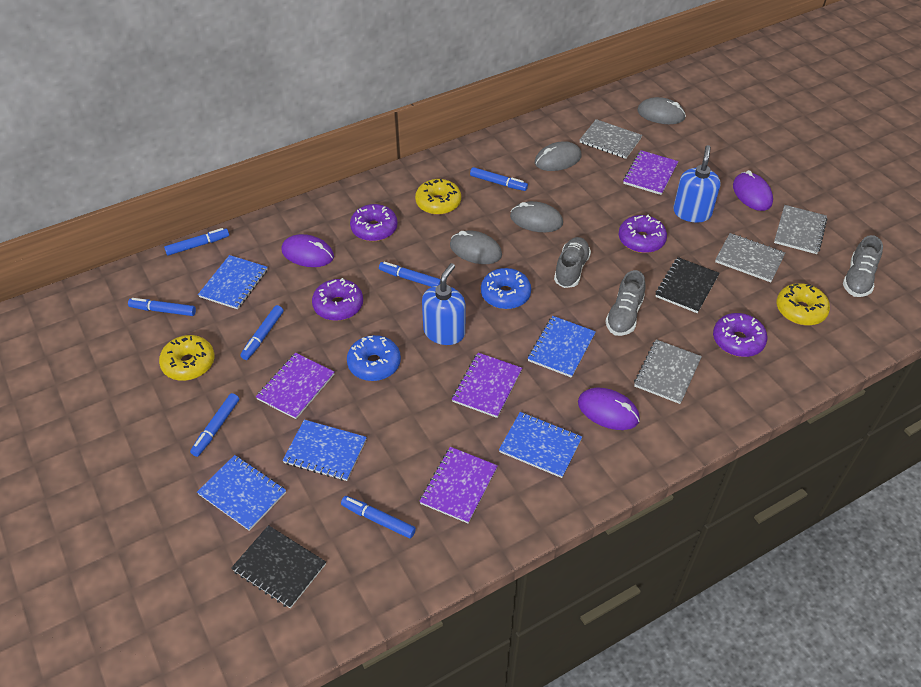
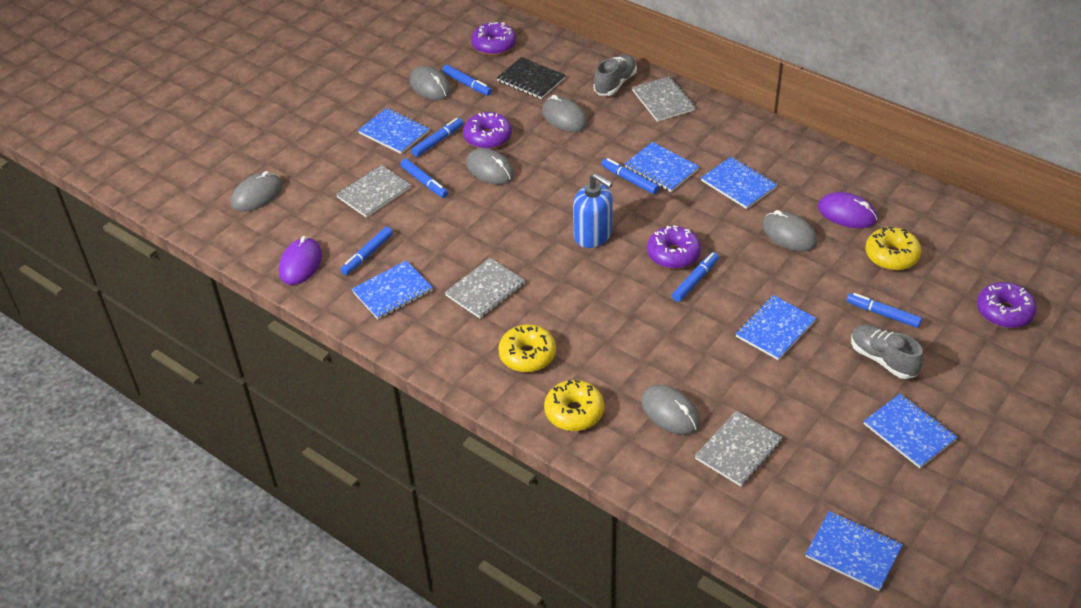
black notebook: [231,525,326,609] [655,257,719,313] = 2 -> [497,57,566,99] = 1
blue donut: [347,335,401,381] [481,268,531,309] = 2 -> none = 0
blue notebook: [197,455,286,531] [198,255,268,309] [283,420,367,481] [499,412,582,478] [528,316,596,378] = 5 -> [352,260,433,319] [358,108,430,154] [624,142,699,192] [701,157,777,209] [736,295,816,360] [805,511,903,591] [864,394,957,468] = 7
blue soap dispenser: [422,263,465,345] [673,145,720,222] = 2 -> [573,173,613,248] = 1
grey mouse: [450,230,502,264] [510,201,563,232] [535,141,582,171] [637,97,686,124] = 4 -> [231,171,283,212] [409,66,451,100] [466,148,514,185] [542,95,588,132] [641,385,700,435] [762,210,817,252] = 6
grey shoe: [554,237,591,288] [605,270,646,336] [843,235,883,297] = 3 -> [593,54,637,96] [851,325,924,379] = 2
purple mouse: [282,234,334,267] [578,388,640,430] [733,170,773,211] = 3 -> [279,236,322,285] [818,192,877,228] = 2
purple notebook: [256,353,334,419] [419,447,498,523] [452,353,522,418] [623,150,678,195] = 4 -> none = 0

